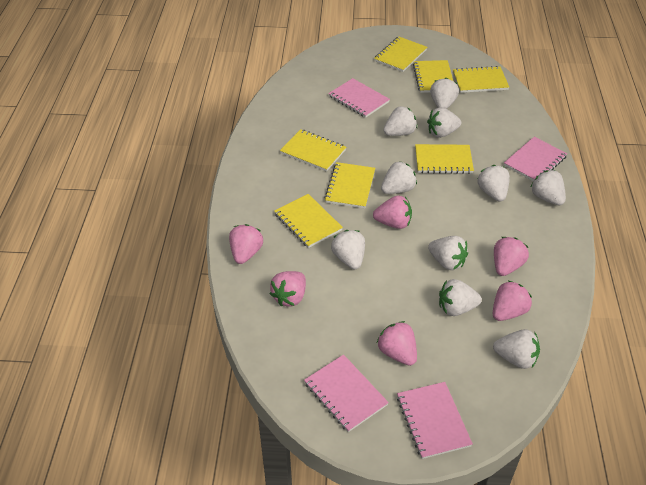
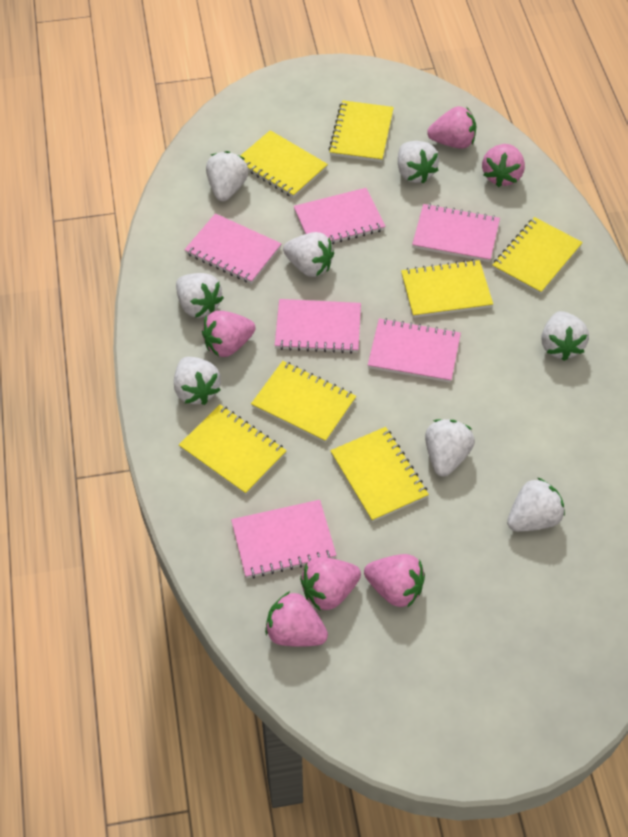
pink notebook: [304,354,389,432] [328,78,390,118] [397,382,473,459] [504,137,567,181] = 4 -> [184,213,282,284] [231,500,337,579] [275,299,361,354] [294,188,385,244] [368,318,461,383] [412,204,500,262] = 6
white strawberry: [331,230,365,269] [381,161,417,194] [383,106,417,136] [427,107,461,138] [428,236,468,270] [430,78,459,109] [439,279,482,316] [477,165,510,202] [493,329,540,369] [530,170,566,205] = 10 -> [174,357,221,405] [176,273,224,318] [206,151,249,201] [283,232,334,277] [398,141,439,184] [425,419,475,477] [507,477,565,532] [541,311,589,361] = 8

